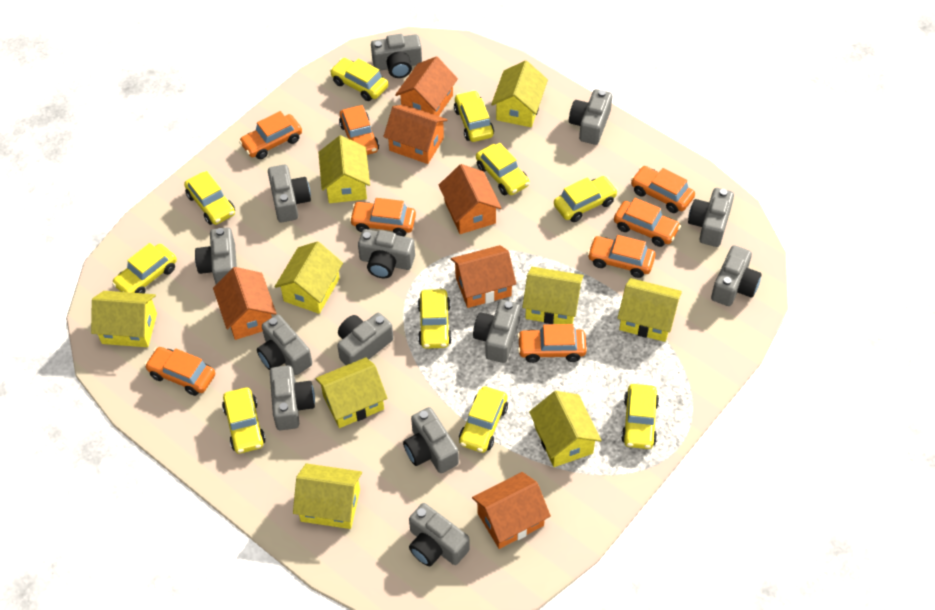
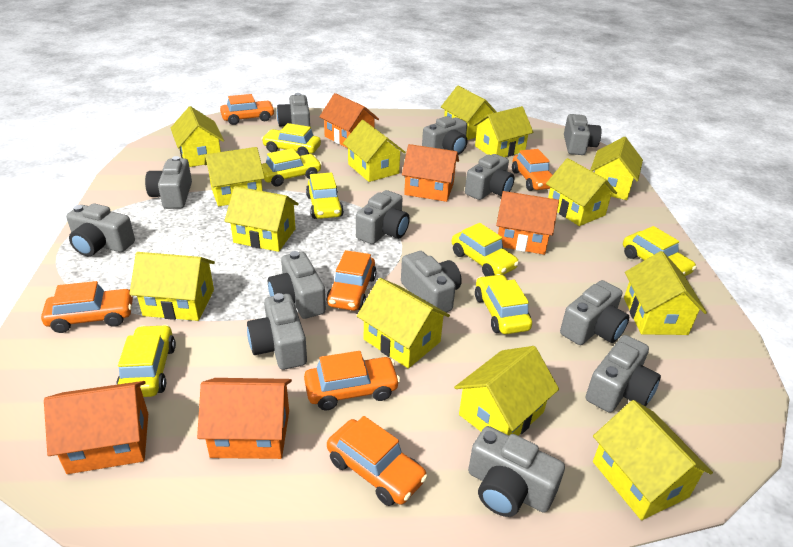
orange car: [145,347,215,396] [239,111,302,159] [339,105,379,155] [349,198,416,236] [517,324,587,363] [587,235,655,278] [614,198,681,247] [631,166,695,213] = 8 -> [41,281,133,333] [220,94,275,125] [304,351,400,410] [326,250,377,311] [327,416,428,506] [512,149,552,191] = 6
orange house: [213,267,277,340] [383,105,448,164] [395,56,458,116] [439,164,502,234] [451,245,516,308] [472,472,551,549] = 6 -> [44,381,148,474] [197,378,292,459] [319,93,379,148] [402,144,459,202] [496,191,559,255] = 5
yellow car: [112,243,177,293] [184,171,235,225] [222,387,266,454] [330,58,388,101] [418,289,452,349] [454,90,494,142] [459,386,508,453] [476,143,530,195] [554,176,618,222] [621,384,659,449] = 10 -> [116,325,176,397] [262,123,321,156] [262,148,322,187] [306,172,344,219] [452,223,519,276] [475,274,532,334] [623,226,697,276] = 7
yellow house: [91,291,157,347] [275,241,343,314] [293,463,362,529] [315,357,387,428] [318,135,370,203] [491,60,548,127] [522,267,584,324] [529,391,602,467] [617,278,682,342] = 9 -> [129,252,215,321] [171,106,224,167] [204,147,265,206] [225,186,299,252] [343,120,405,182] [357,278,450,368] [441,86,497,140] [454,346,559,436] [473,106,533,157] [546,158,617,226] [590,137,643,200] [593,400,713,520] [624,251,707,335] = 13

